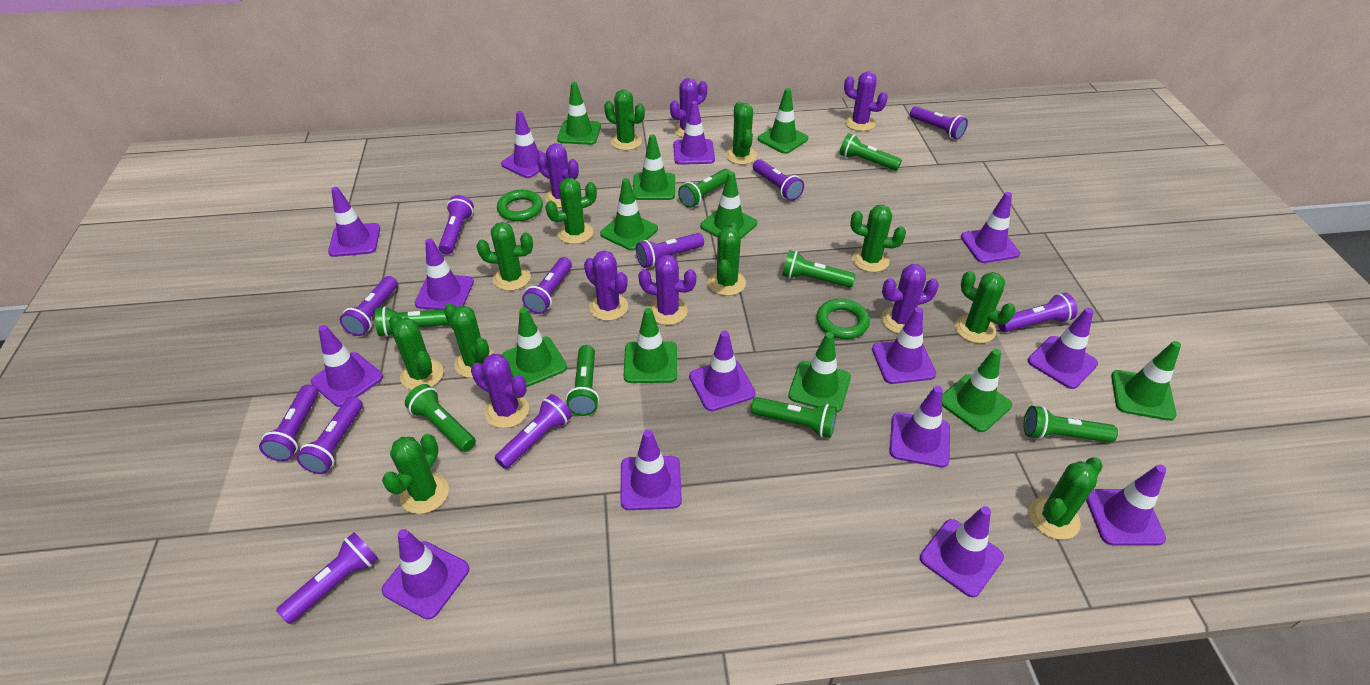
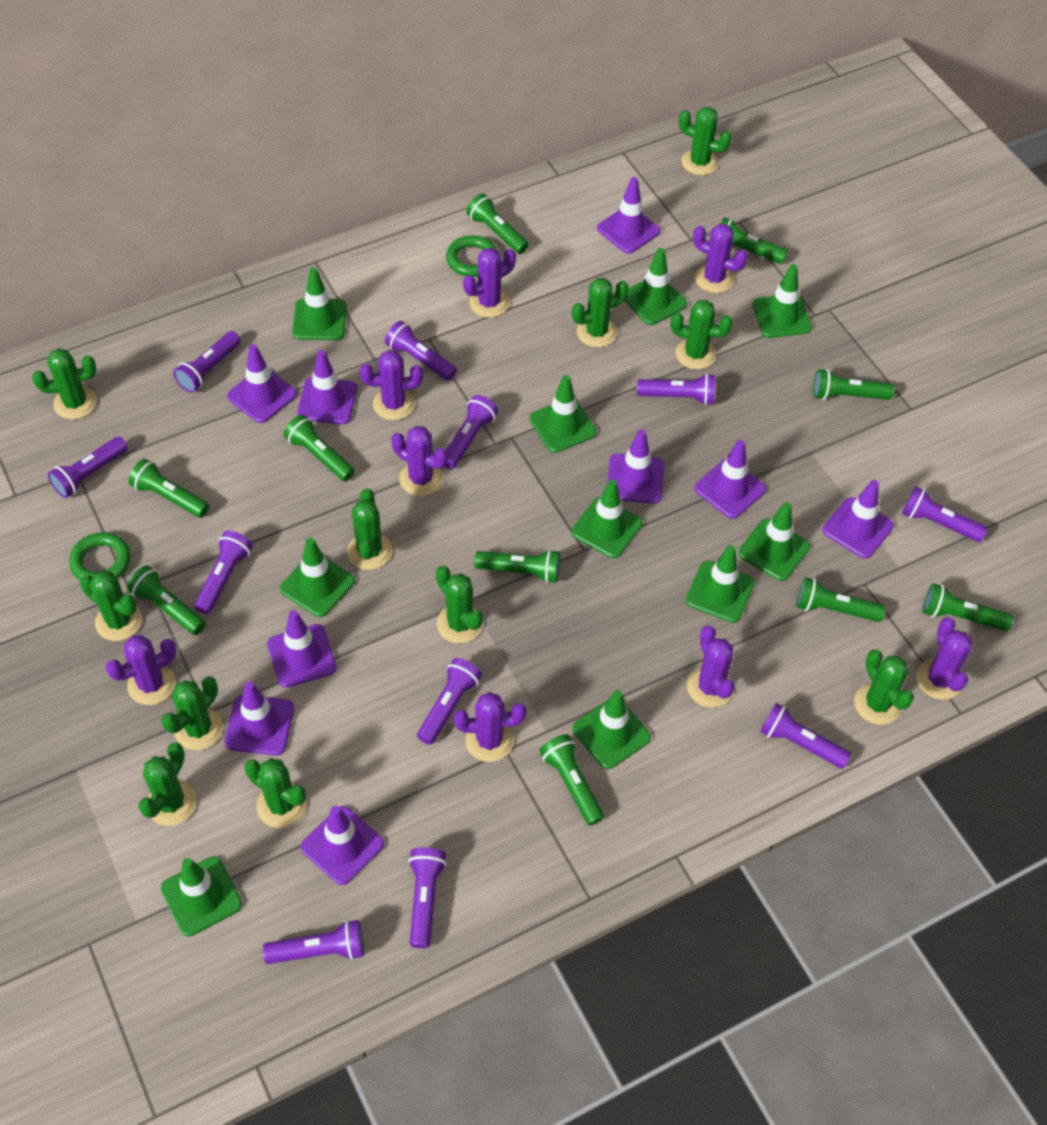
green flashlight: [375,306,449,337] [405,384,476,452] [566,345,599,416] [678,169,731,208] [751,397,837,438] [782,250,856,288] [839,133,902,171] [1024,406,1118,443] = 8 -> [127,566,206,635] [129,459,209,518] [284,415,355,481] [466,194,529,254] [474,549,560,583] [539,734,604,826] [721,217,788,264] [797,577,886,622] [813,369,894,400] [923,583,1013,631] = 10
purple cactus: [471,354,529,428] [537,143,579,208] [584,250,628,321] [638,255,697,325] [670,78,707,138] [844,71,888,131] [881,264,939,334] = 7 -> [106,635,176,705] [360,350,423,420] [391,426,448,496] [454,692,526,762] [463,248,516,318] [687,626,735,708] [693,224,748,293] [916,617,972,700] = 8
purple traffic cone: [311,325,383,407] [328,187,380,257] [382,529,469,619] [415,238,474,310] [501,111,546,178] [620,430,682,510] [673,101,715,165] [689,331,756,411] [872,307,936,384] [889,386,950,468] [920,506,1004,597] [961,192,1020,263] [1028,308,1098,389] [1086,464,1166,545] = 14 -> [225,681,294,756] [227,344,297,423] [267,610,337,688] [297,350,357,425] [301,806,384,885] [597,177,661,254] [607,430,664,504] [694,440,766,519] [823,480,894,559] = 9

